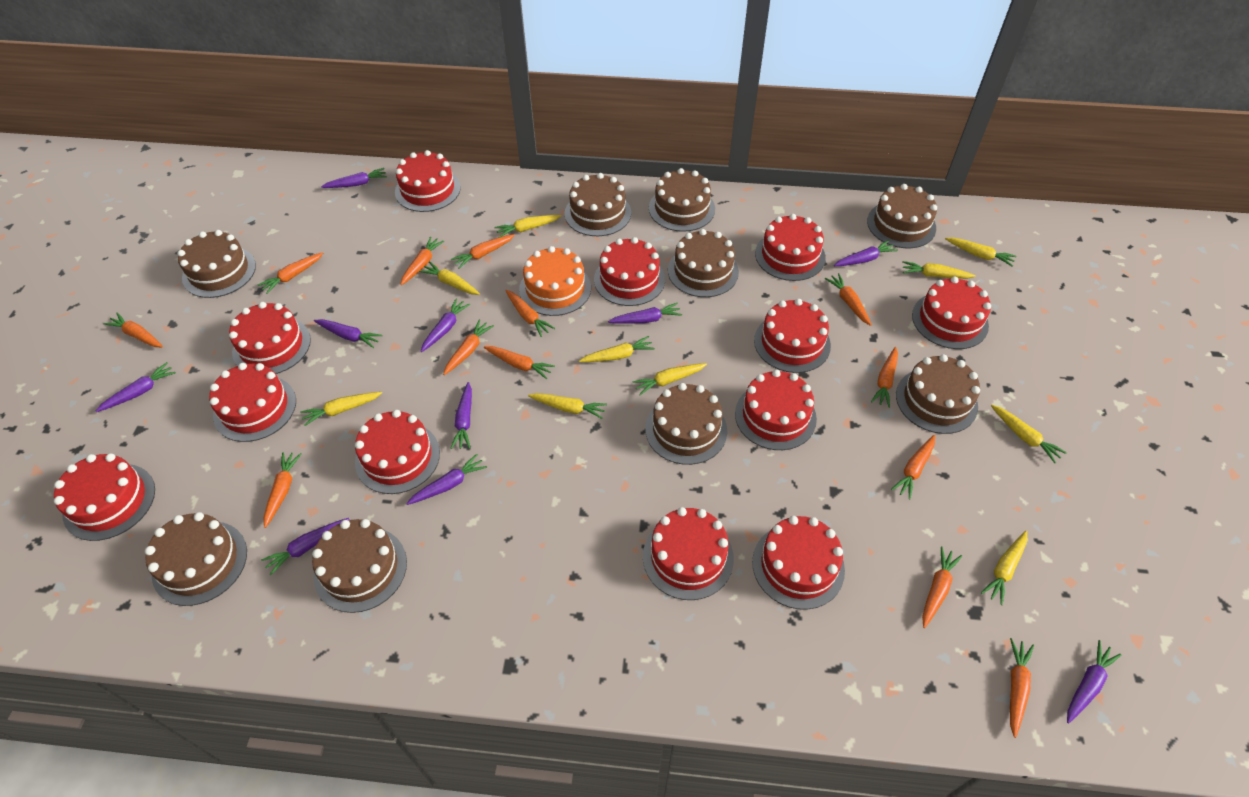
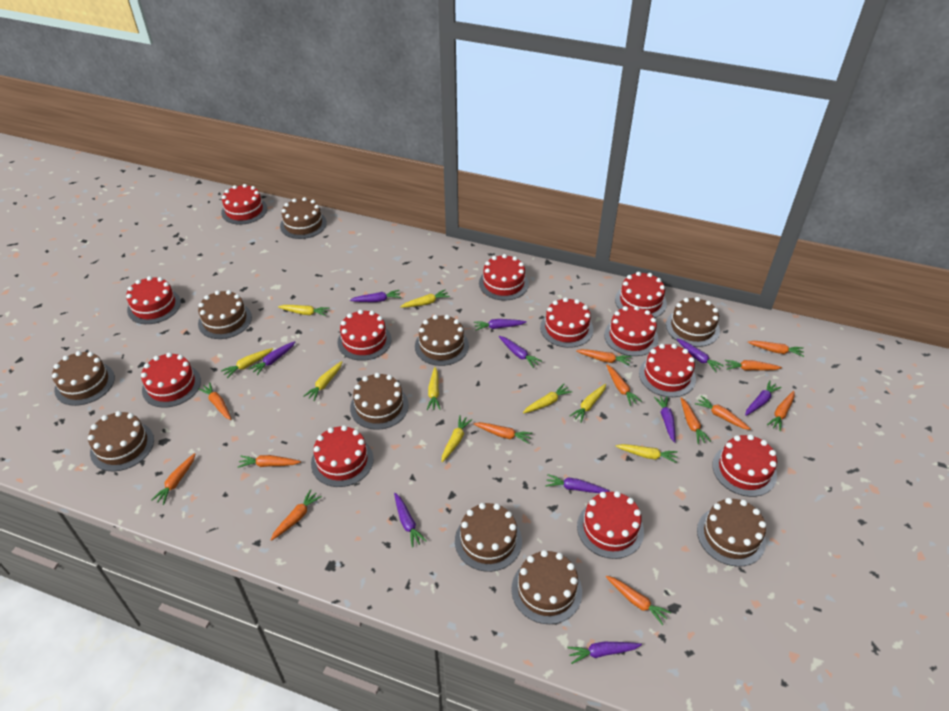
brown cake: [145,512,247,606] [177,230,256,298] [312,519,407,613] [565,173,631,236] [645,383,727,465] [649,168,715,232] [668,229,739,297] [867,184,937,248] [896,354,980,434] = 9 -> [52,351,115,406] [88,411,154,471] [198,290,252,339] [280,197,327,239] [350,373,409,430] [415,315,469,366] [455,503,522,572] [511,550,582,624] [666,297,720,347] [697,498,766,567] = 10
orange cake: [519,246,591,316] = 1 -> none = 0
yellow carrot: [300,392,382,426] [419,261,480,295] [494,215,561,237] [528,393,607,419] [579,336,655,362] [632,363,707,395] [903,261,976,279] [945,238,1017,267] [981,531,1027,605] [991,405,1067,463] = 10 -> [221,348,273,378] [278,305,329,316] [304,361,342,401] [400,289,450,308] [427,367,441,410] [442,415,473,462] [523,384,572,414] [570,384,606,423] [615,444,678,463] = 9

